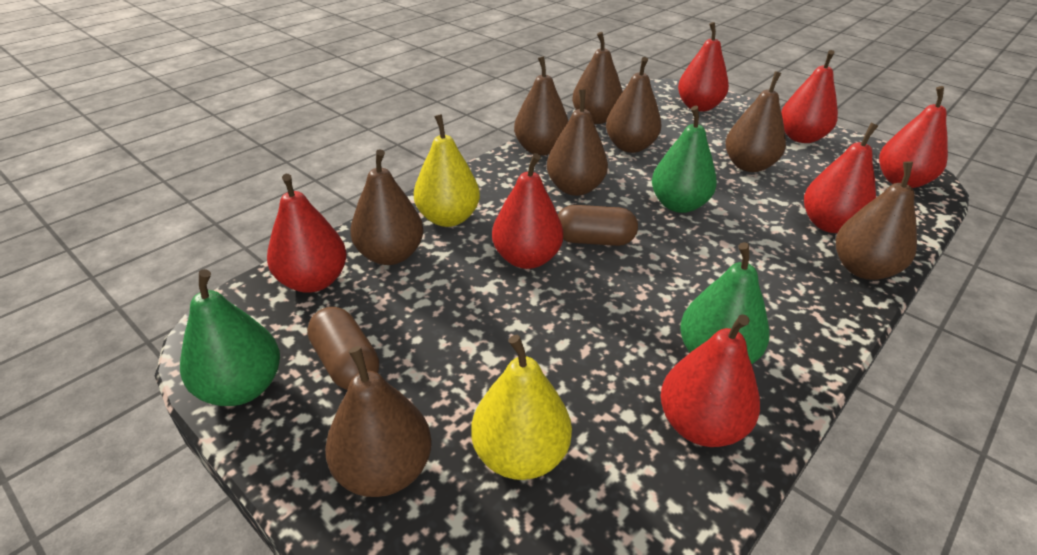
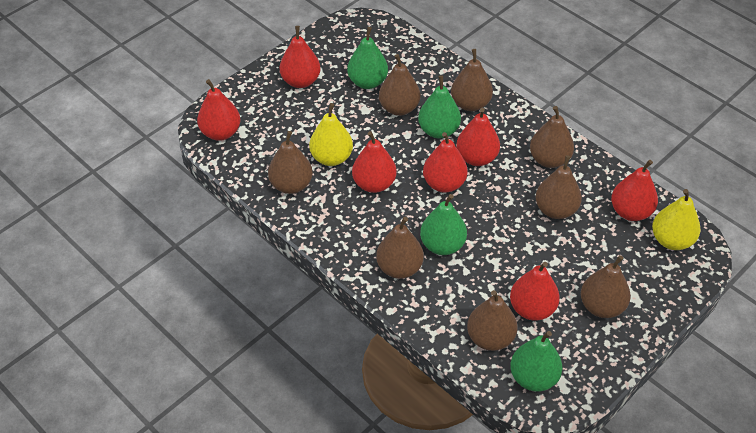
brown capsule: [307,307,379,390] [558,205,638,246] = 2 -> none = 0
green pear: [180,269,280,406] [652,106,717,213] [680,242,770,364] = 3 -> [347,27,388,89] [418,75,461,138] [420,194,467,255] [510,331,562,392] = 4

